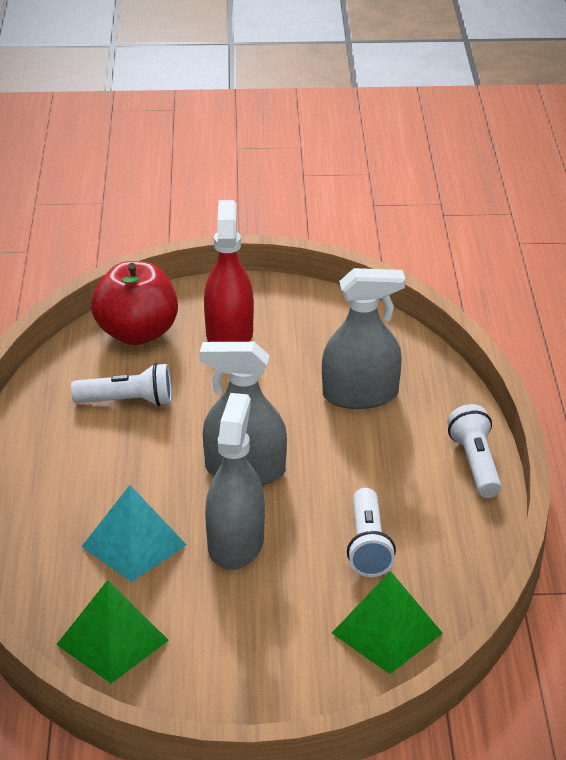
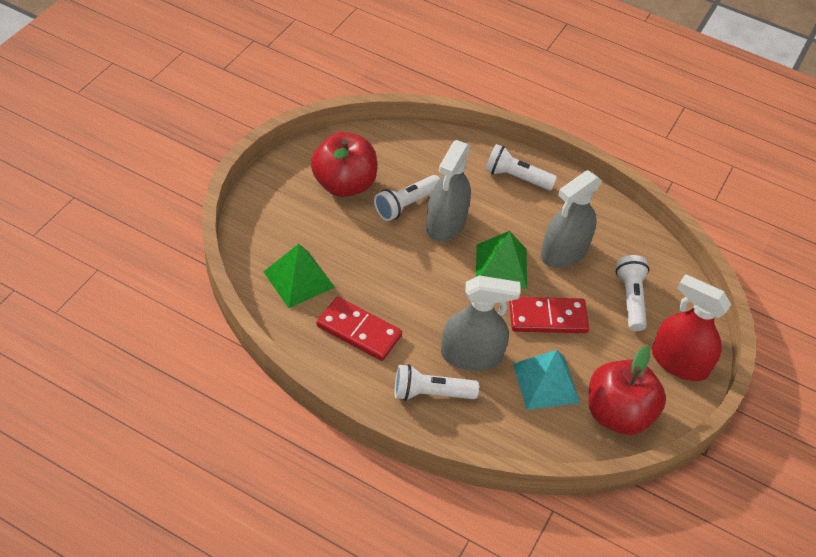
red apple: [91,261,178,345] = 1 -> [311,132,377,197] [588,346,666,435] = 2
red domino: none = 0 -> [316,297,402,361] [509,297,589,333] = 2
white flashlight: [71,363,172,406] [347,488,396,577] [447,404,502,498] = 3 -> [374,175,440,221] [395,364,479,401] [485,144,557,190] [616,255,649,331] = 4

